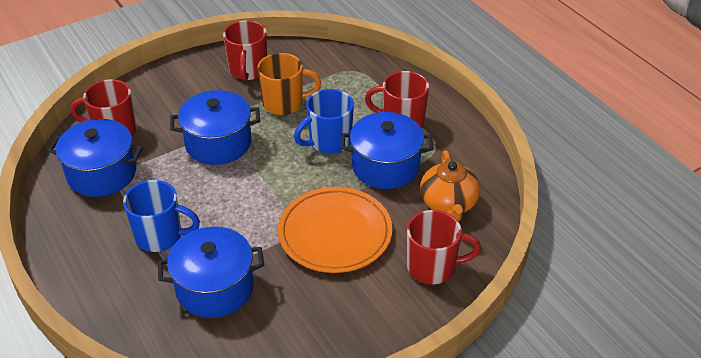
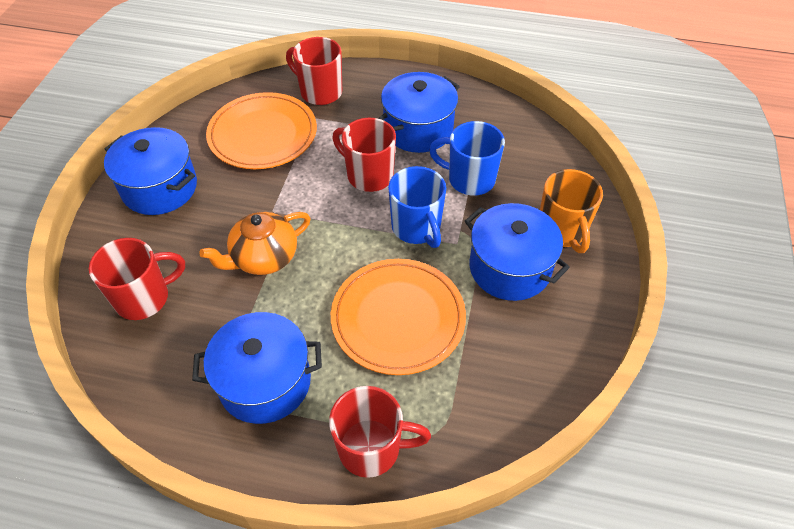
orange plate: [278,187,392,273] = 1 -> [206,92,317,169] [331,259,466,375] = 2

